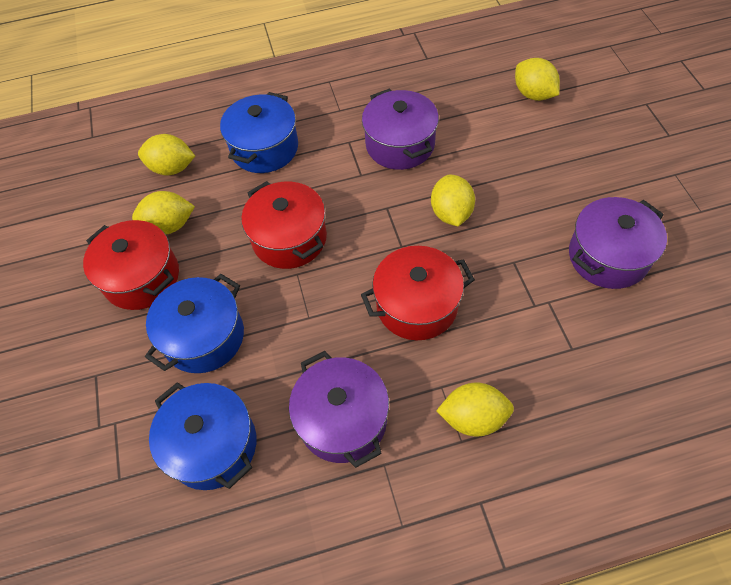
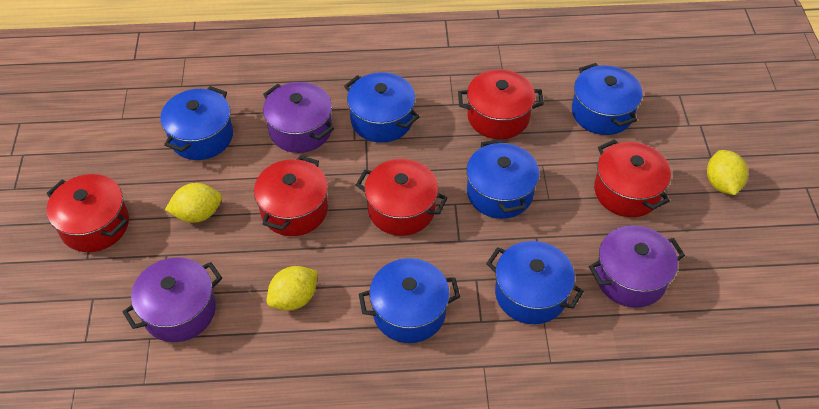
blue pot: [145,274,244,373] [149,382,256,490] [220,92,298,173] = 3 -> [160,86,233,160] [344,72,420,143] [359,258,460,343] [466,139,539,219] [486,241,584,324] [572,63,642,135] = 6
red pot: [83,220,179,310] [241,181,327,269] [361,246,475,340] = 3 -> [46,174,129,252] [254,155,328,236] [356,159,448,236] [458,69,544,139] [594,139,671,217] = 5
yellow lemon: [132,191,195,235] [138,134,195,176] [431,175,475,226] [436,382,514,437] [515,58,560,101] = 5 -> [165,183,222,223] [267,266,318,311] [707,150,748,195] = 3

